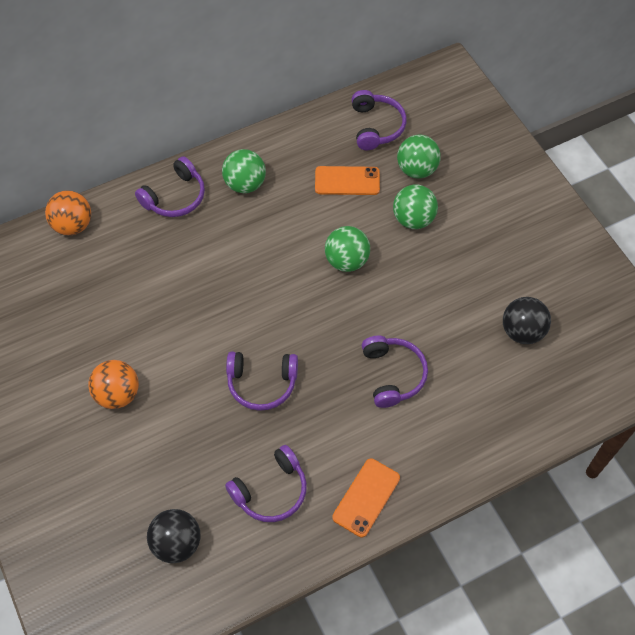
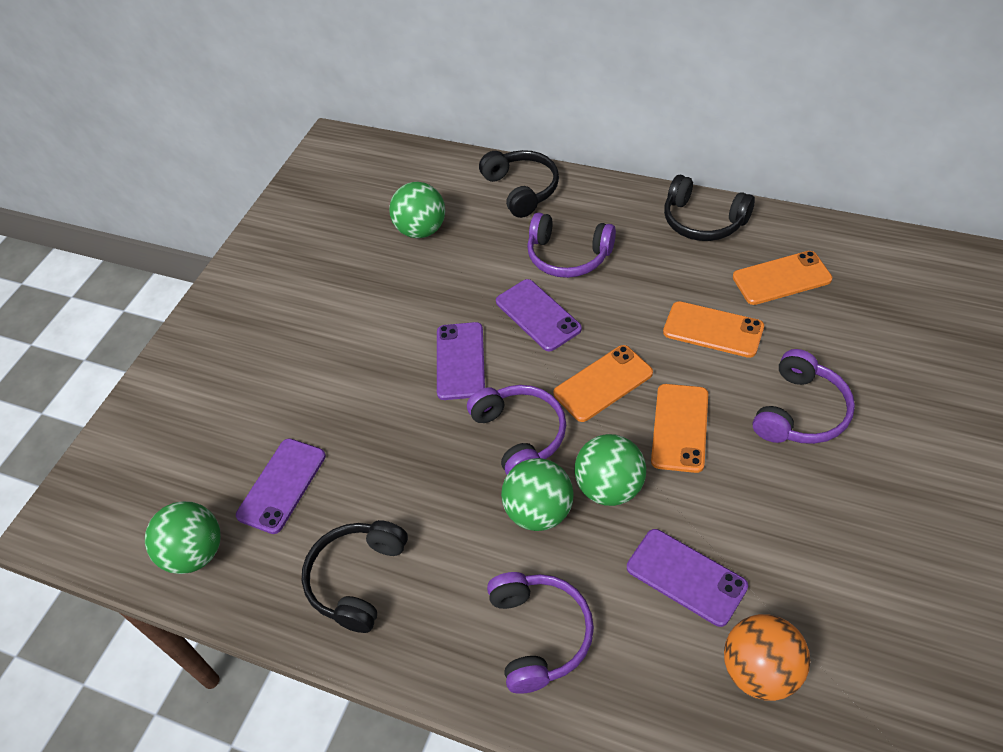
black ball: [147,509,200,563] [503,297,551,344] = 2 -> none = 0
black headphones: none = 0 -> [302,520,408,633] [479,150,559,218] [664,175,755,241] = 3
orange ball: [45,190,91,235] [88,360,139,409] = 2 -> [724,614,810,701] = 1
orange phone: [315,166,380,195] [332,458,400,538] = 2 -> [553,345,653,422] [651,384,708,473] [663,301,764,358] [733,251,832,305] = 4
purple headphones: [135,156,205,217] [225,445,307,522] [226,352,298,411] [351,90,406,150] [362,336,428,408] = 5 -> [467,385,566,475] [487,572,594,694] [527,212,616,278] [753,349,855,444] = 4
purple phone: none = 0 -> [236,438,326,534] [437,322,485,400] [496,279,582,351] [627,529,748,627] = 4

